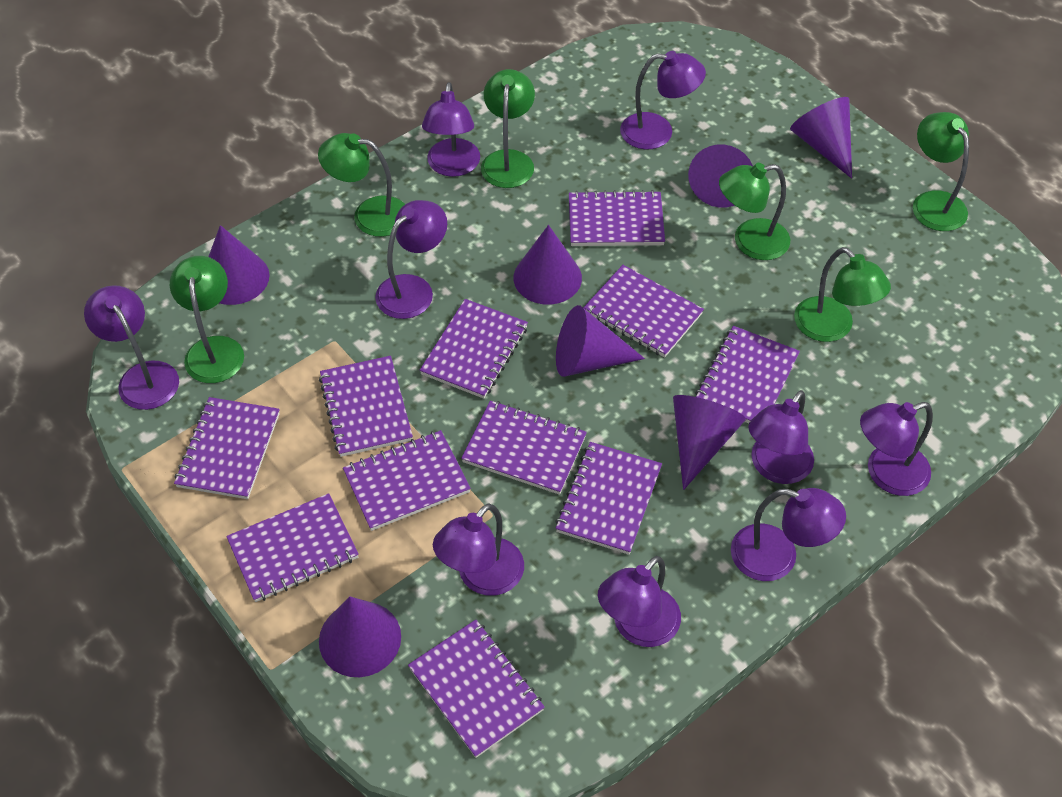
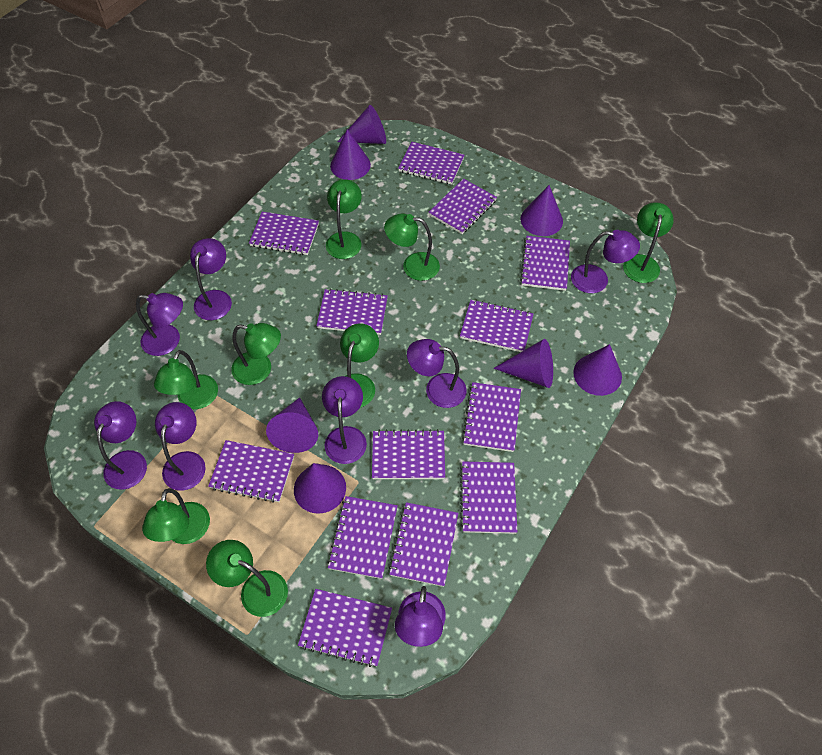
green lamp: [170,256,244,383] [318,133,405,237] [481,69,535,188] [719,163,790,260] [794,247,891,342] [913,112,969,231] = 6 -> [142,488,210,544] [154,350,218,409] [206,540,288,617] [231,323,281,385] [326,179,362,259] [340,323,379,407] [384,213,440,281] [623,202,674,283] = 8
purple lamp: [84,285,179,410] [375,200,447,319] [422,82,480,177] [433,503,524,596] [598,556,681,647] [620,51,706,149] [731,488,846,581] [748,390,814,484] [860,402,933,496] = 9 -> [94,401,147,490] [136,293,183,356] [155,402,206,491] [190,238,232,320] [322,376,367,464] [395,586,446,647] [407,339,467,408] [571,230,640,293] = 8
purple notebook: [174,397,280,499] [226,493,359,602] [319,356,413,457] [343,430,471,531] [408,620,545,758] [419,299,528,399] [461,401,587,495] [555,442,662,555] [569,190,665,246] [584,265,704,358] [695,326,800,423] = 11 -> [208,440,294,503] [249,212,319,255] [298,589,392,667] [316,288,388,335] [327,496,398,579] [372,429,445,479] [389,502,458,587] [398,142,464,185] [428,179,497,234] [460,300,533,352] [460,461,517,534] [462,382,521,452] [520,236,570,291] = 13

